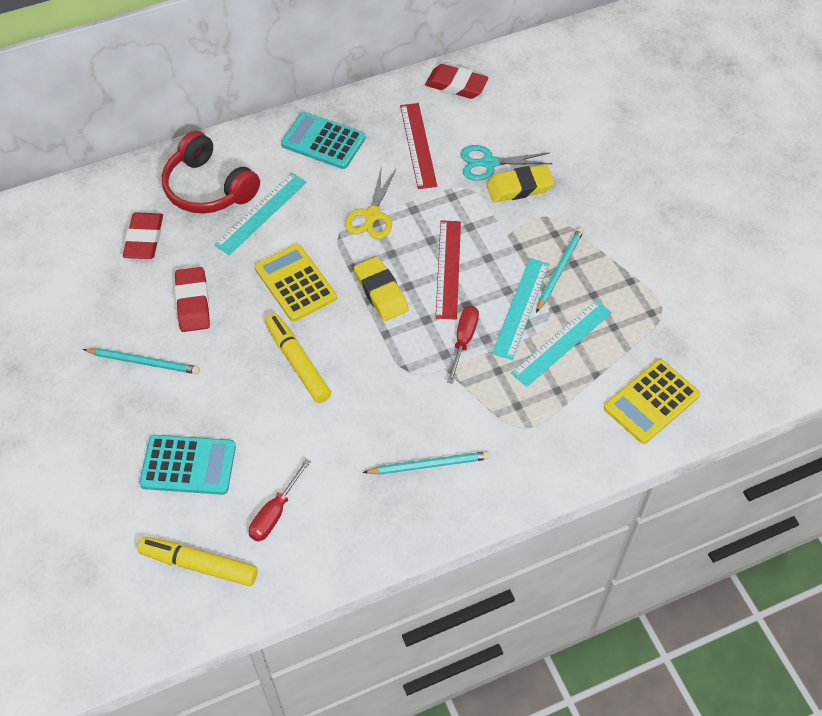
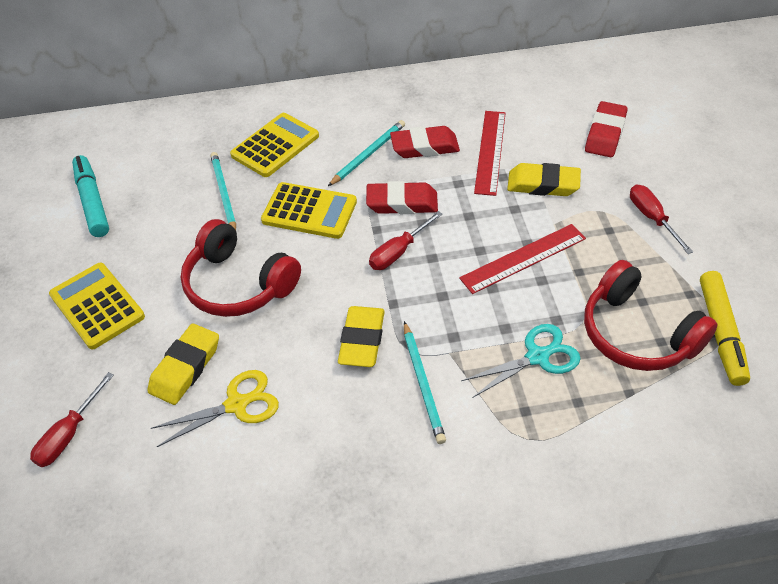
red headphones: [162,131,260,214] = 1 -> [181,219,301,317] [584,260,718,371] = 2
red screwdriver: [249,459,311,542] [447,306,479,384] = 2 -> [30,372,114,467] [369,211,442,270] [630,185,693,254] = 3
turquoise calculator: [139,435,236,495] [281,112,365,169] = 2 -> none = 0
turquoise marker: none = 0 -> [72,155,109,237] = 1
turquoise ruler: [214,173,307,255] [492,258,549,360] [511,300,612,387] = 3 -> none = 0
yellow calculator: [255,244,337,321] [604,359,700,444] = 2 -> [49,263,145,349] [230,113,319,177] [261,182,357,239] = 3
yellow eraser: [354,256,409,321] [486,164,554,202] = 2 -> [148,324,219,405] [338,306,385,367] [507,163,581,196] = 3
yellow marker: [138,537,258,586] [265,313,331,403] = 2 -> [700,271,750,386] = 1

